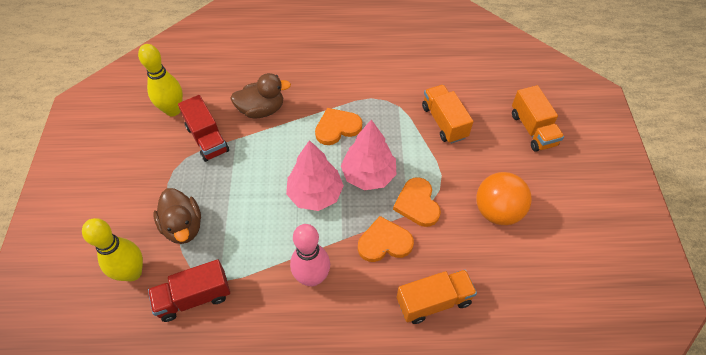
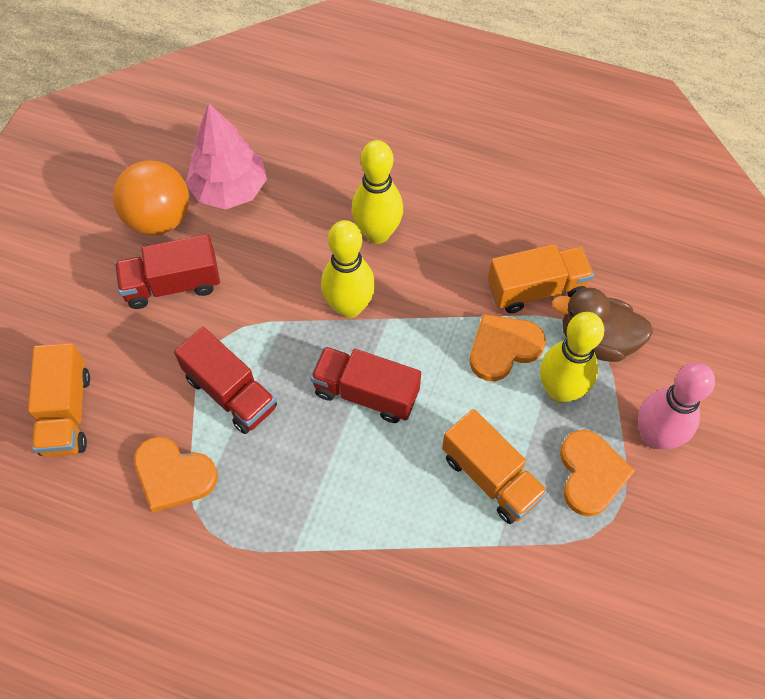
brown duck: [153,188,201,244] [230,73,291,119] = 2 -> [552,288,653,362] = 1
pink tree: [286,140,344,211] [341,120,397,190] = 2 -> [186,103,267,210] = 1
red truck: [148,259,230,322] [178,95,229,162] = 2 -> [115,234,220,309] [174,327,277,434] [310,346,421,423] = 3
yellow bowling pin: [82,218,143,281] [138,44,183,116] = 2 -> [321,220,375,318] [351,140,403,244] [540,312,604,403] = 3

